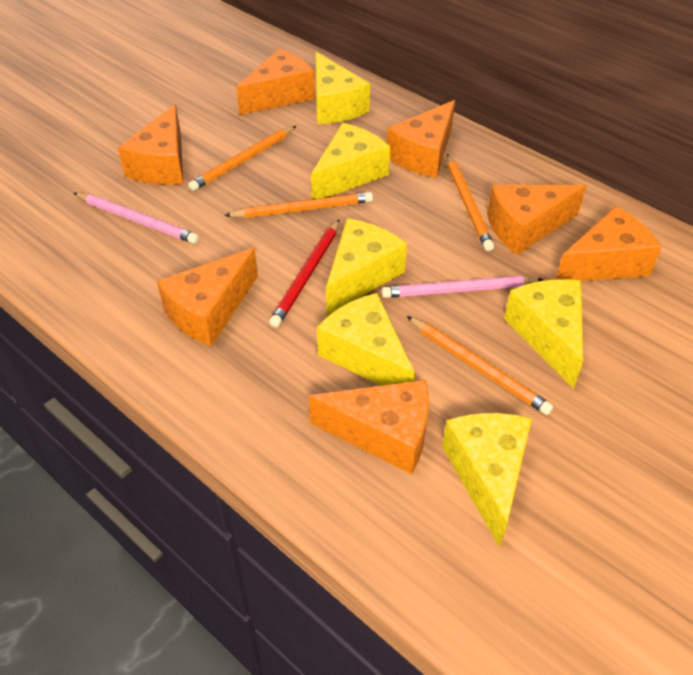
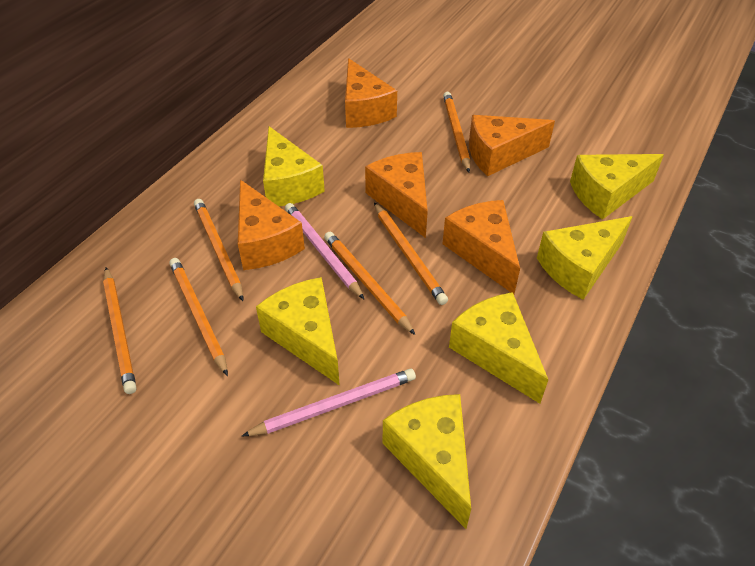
orange cheese: [118,104,183,185] [157,248,258,346] [236,49,315,115] [309,380,429,475] [386,100,455,178] [487,185,586,255] [556,206,662,281] = 7 -> [238,180,305,270] [345,58,397,128] [365,152,428,238] [442,200,520,294] [469,115,555,176] = 5
orange pencil: [188,126,296,191] [224,192,373,218] [407,316,553,415] [447,154,494,251] = 4 -> [103,267,136,394] [169,258,228,376] [194,199,243,301] [324,232,415,335] [374,202,448,305] [443,92,470,172] = 6
red pencil: [269,219,340,327] = 1 -> none = 0

